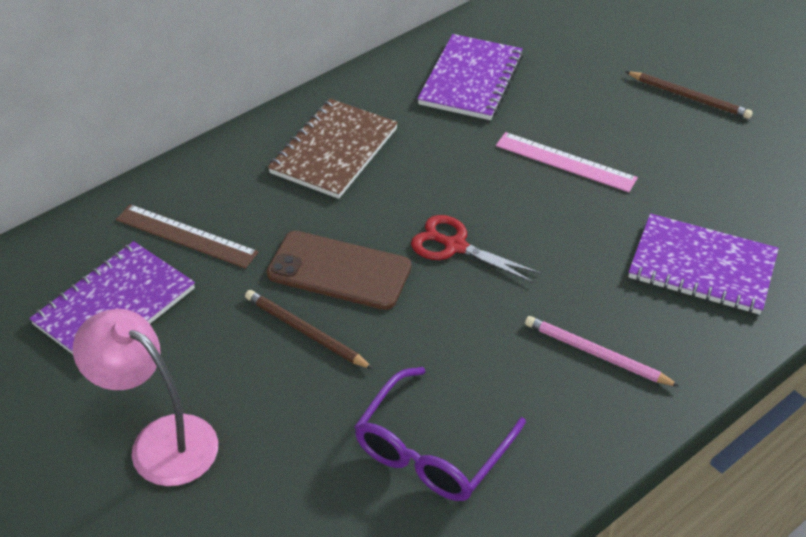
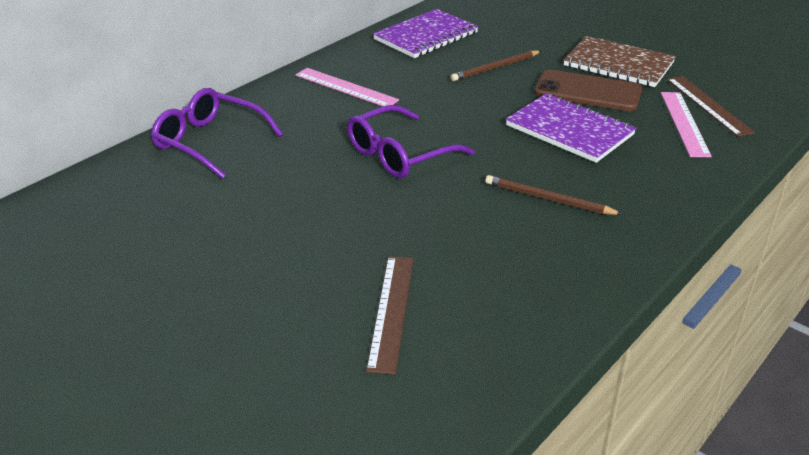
brown ruler: [116,204,259,269] = 1 -> [366,256,413,375] [667,76,755,137] = 2
pink lamp: [73,309,218,486] = 1 -> none = 0
pink pencil: [525,316,680,387] = 1 -> none = 0
pink ruler: [496,132,638,192] = 1 -> [295,68,399,106] [661,92,712,157] = 2
purple glasses: [354,367,526,501] = 1 -> [151,88,283,179] [347,105,475,178] = 2
purple notebook: [29,241,195,354] [417,34,523,120] [628,213,779,315] = 3 -> [373,9,479,58] [506,93,636,163] = 2
red scissors: [411,215,541,283] = 1 -> none = 0

